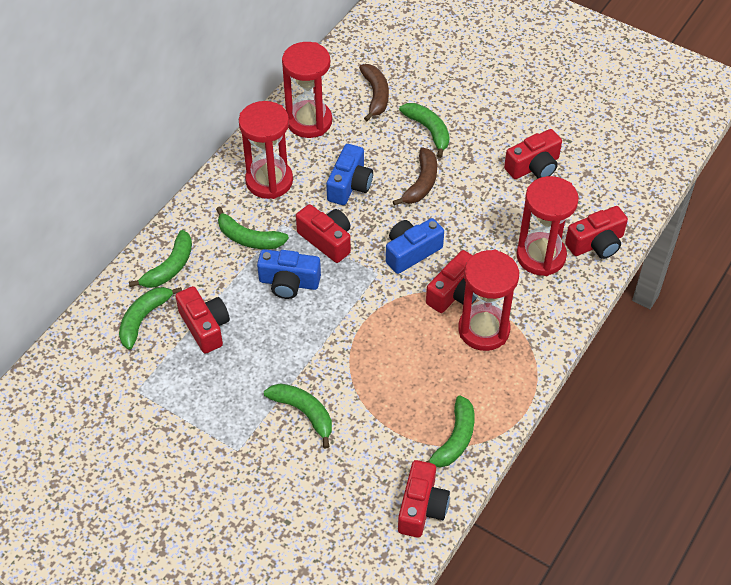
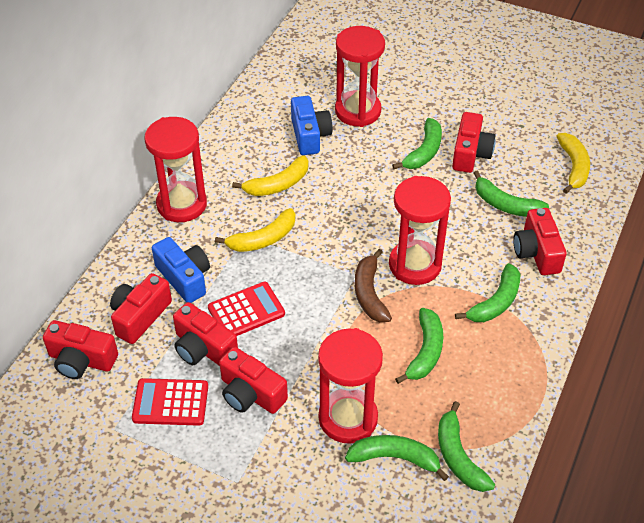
blue camera: [257,249,321,299] [326,144,373,205] [386,218,444,274] = 3 -> [152,237,210,303] [291,96,332,155] = 2
brown banana: [359,64,389,121] [393,147,437,206] = 2 -> [355,249,392,322] = 1
red calculator: none = 0 -> [132,378,208,426] [208,282,285,336] = 2
yellow banana: none = 0 -> [215,208,295,252] [232,155,309,196] [556,133,590,194] = 3

